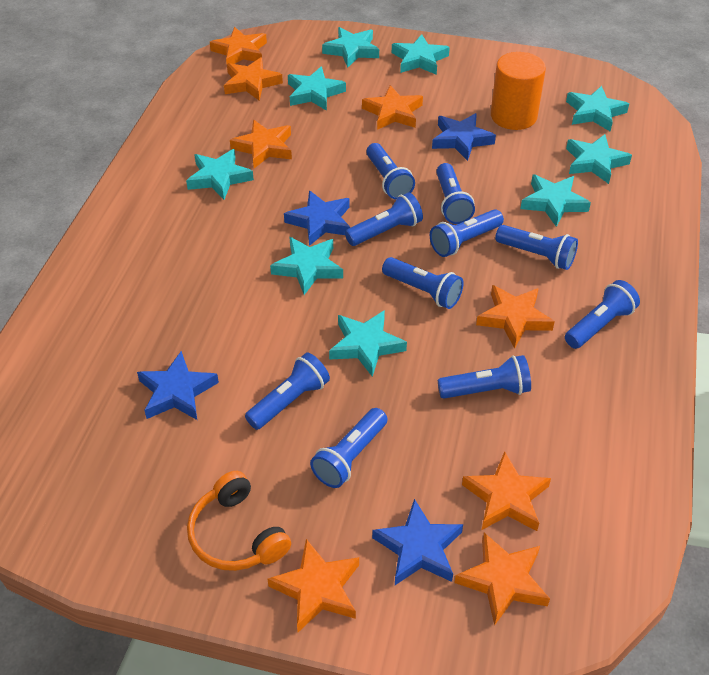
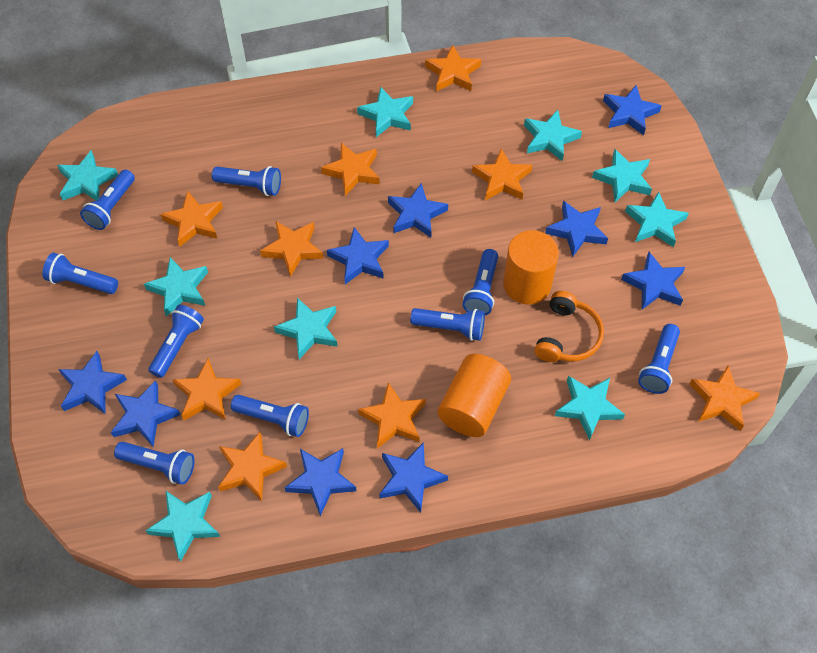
blue flashlight: [245,352,330,430] [310,408,387,488] [345,192,423,246] [366,143,415,200] [382,257,464,309] [430,209,504,257] [436,163,475,224] [438,355,531,399] [495,225,578,270] [565,280,640,349] = 10 -> [42,253,118,294] [80,170,135,230] [114,442,195,485] [148,304,204,378] [212,166,281,196] [231,395,309,437] [410,308,485,341] [463,249,498,315] [638,324,680,394] = 9
blue star: [137,351,219,420] [284,190,350,246] [372,499,463,585] [432,113,496,161] = 4 -> [58,351,127,415] [111,380,181,448] [285,448,357,516] [327,227,389,284] [379,442,448,513] [388,183,448,238] [545,201,608,257] [603,85,662,135] [621,252,685,310] = 9
orange cylinder: [491,52,546,130] = 1 -> [437,354,511,437] [503,230,559,305] = 2
orange star: [210,27,267,64] [224,57,283,101] [230,120,292,168] [267,539,359,632] [362,85,423,130] [454,533,550,626] [462,451,551,531] [476,285,555,349] = 8 -> [160,191,223,247] [173,358,241,420] [218,432,287,501] [260,221,324,277] [321,143,380,196] [358,382,426,449] [425,45,481,91] [472,149,532,200] [690,365,760,431] = 9

